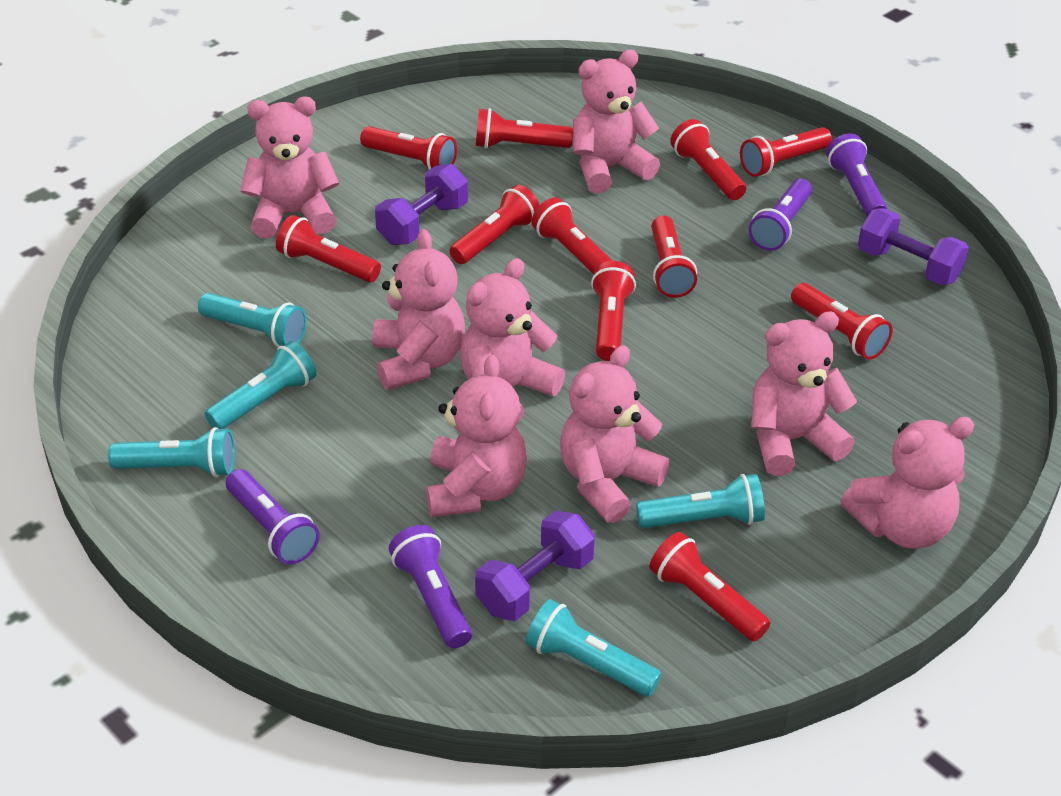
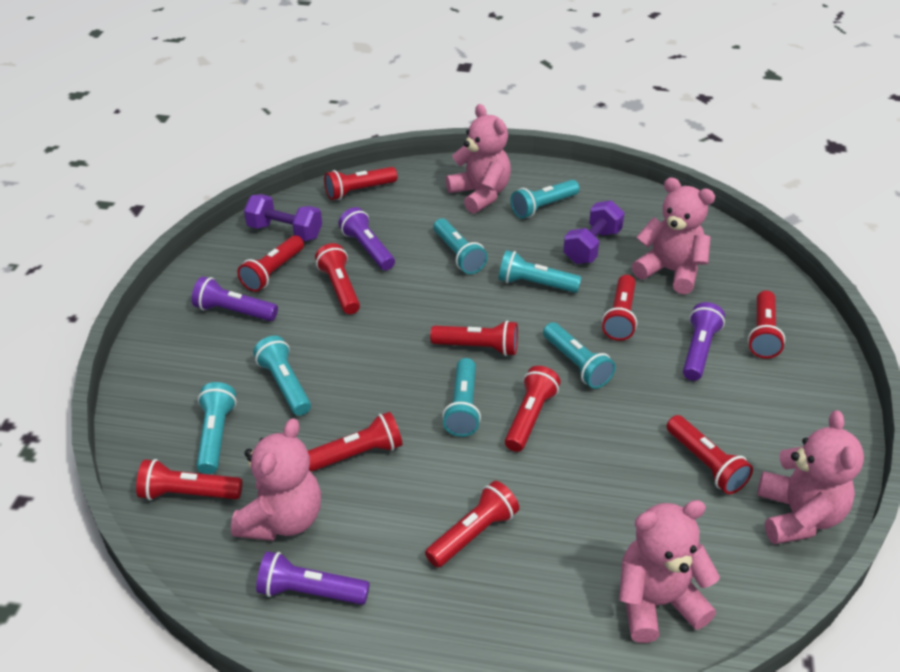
pink teddy bear: [240,97,339,239] [373,229,465,390] [426,355,527,517] [460,258,565,422] [560,345,670,523] [573,50,660,194] [751,311,857,476] [841,417,974,549] = 8 -> [231,418,321,541] [446,104,511,214] [619,500,720,643] [632,177,715,295] [757,410,864,544] = 5
purple dumbbell: [375,164,468,245] [475,511,595,621] [858,208,969,285] = 3 -> [244,194,322,241] [563,200,625,264] = 2
turquoise flashlight: [108,427,235,477] [198,293,307,347] [205,341,317,429] [526,599,662,697] [636,474,765,528] = 5 -> [196,382,237,474] [253,336,311,416] [433,218,488,274] [442,358,481,437] [498,250,582,293] [511,180,579,219] [543,322,616,389] = 7

